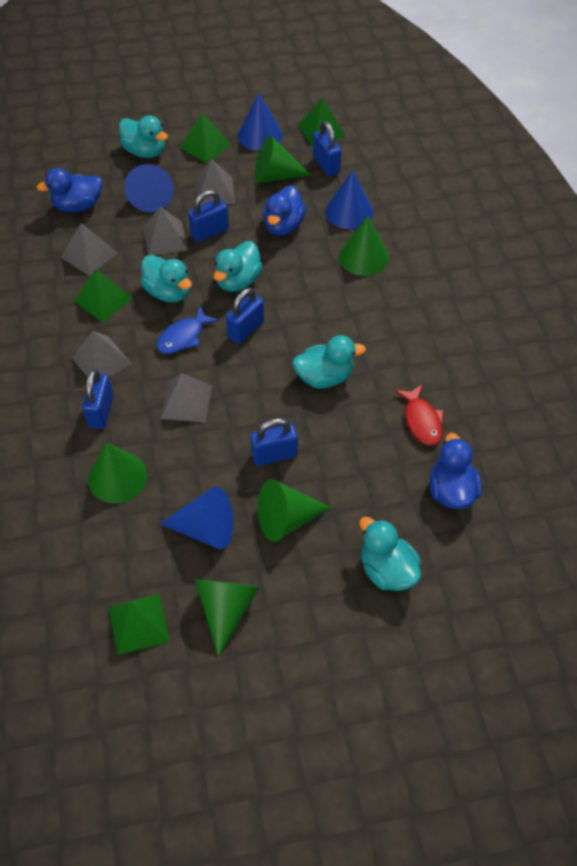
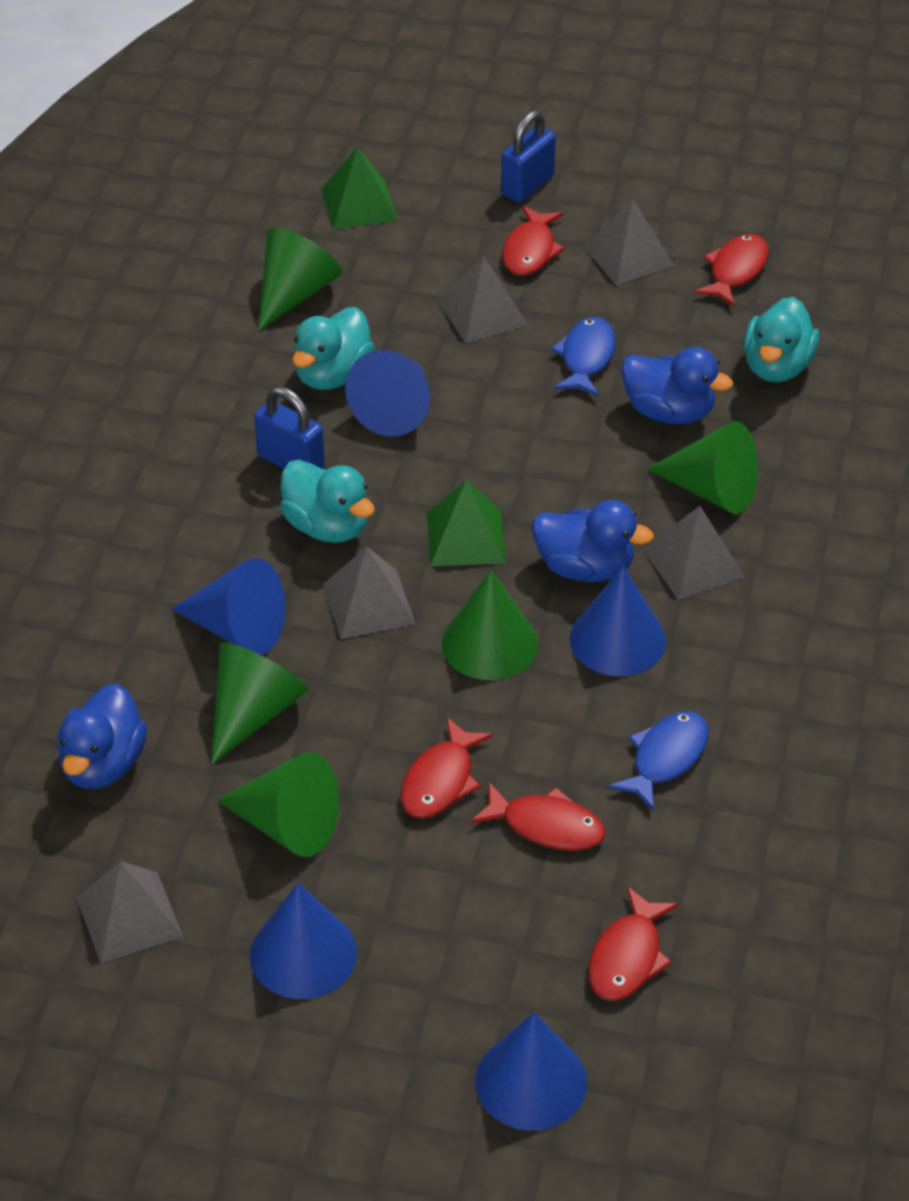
blue cone: [124,164,174,212] [160,486,234,549] [238,93,283,151] [325,170,374,229] = 4 -> [172,558,286,655] [250,883,357,999] [345,350,430,436] [475,1012,587,1131] [570,566,666,676] = 5
blue fish: [157,306,219,354] = 1 -> [551,317,616,397] [608,711,708,811] = 2
blue padlock: [82,369,114,429] [188,190,229,242] [226,288,264,344] [250,418,298,466] [313,121,341,176] = 5 -> [254,386,325,469] [501,110,556,202] = 2
green pyramid: [75,269,133,323] [109,594,170,655] [180,113,231,163] [298,98,346,146] = 4 -> [321,147,398,229] [427,480,506,566] = 2
red fish: [395,384,444,445] = 1 -> [400,717,493,818] [471,782,606,851] [502,206,565,276] [588,886,679,1001] [694,234,769,307] = 5
turquoise duck: [119,115,168,158] [141,255,192,303] [213,241,263,292] [293,335,366,389] [359,517,421,591] = 5 -> [280,460,375,543] [292,307,375,390] [743,297,819,382] = 3

